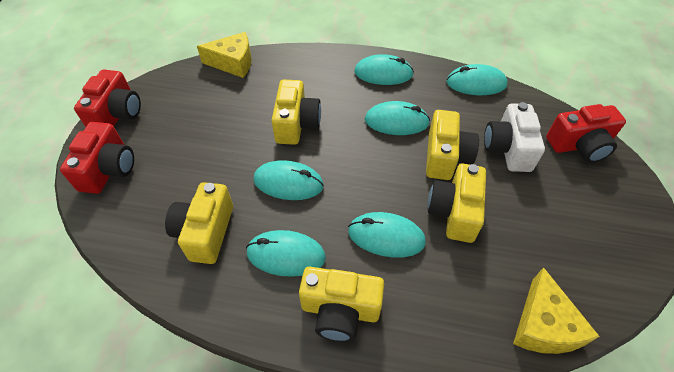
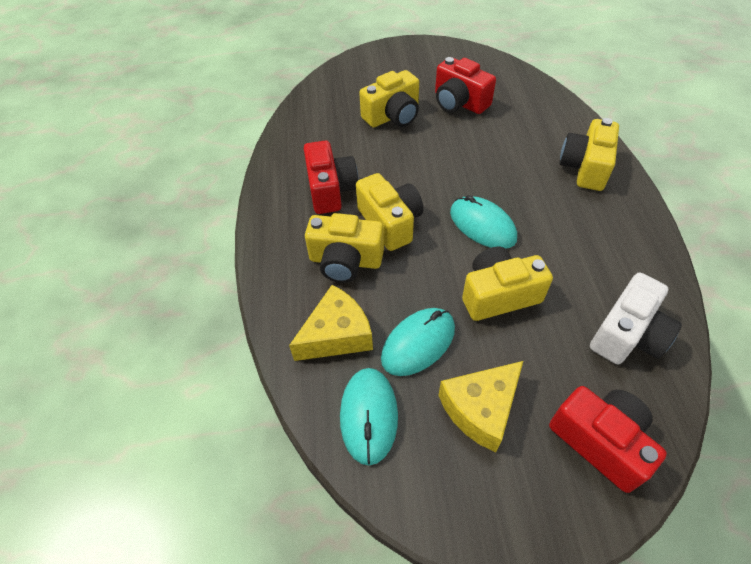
turquoise mouse: [246,230,326,277] [254,160,324,200] [348,212,426,258] [354,54,414,85] [365,101,430,135] [446,64,507,95] = 6 -> [340,368,398,465] [381,308,455,376] [450,195,517,249] = 3

